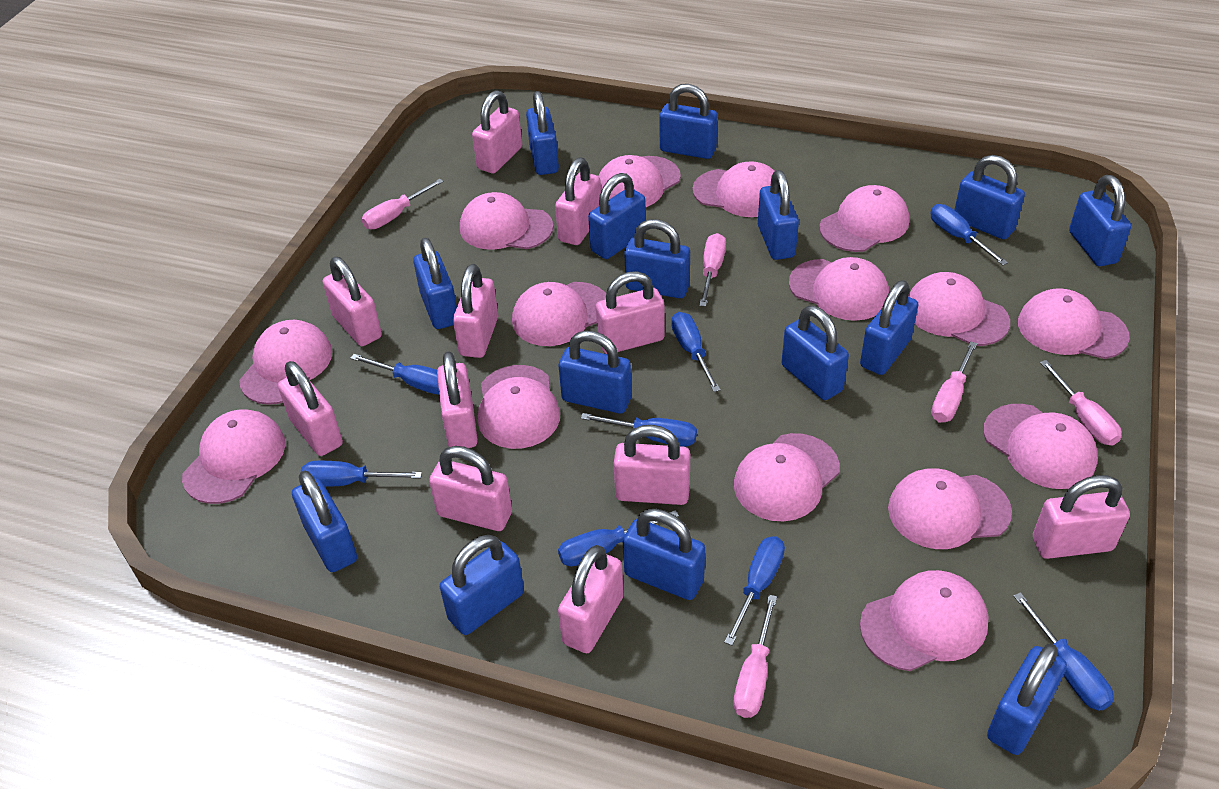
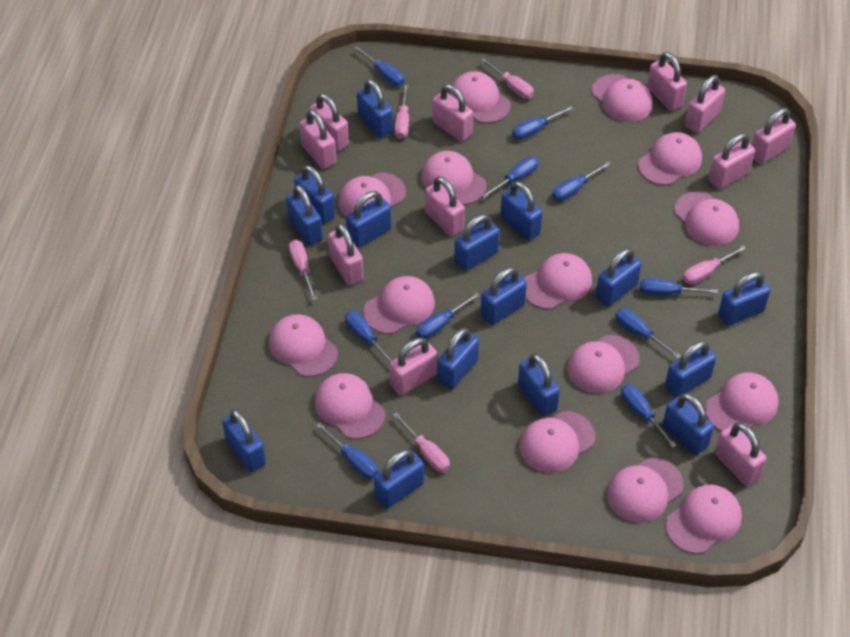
blue screwdriver: [301,461,422,487] [350,354,439,394] [558,510,679,566] [581,413,697,447] [671,312,720,392] [724,536,785,646] [930,204,1008,265] [1013,592,1114,711] = 8 -> [316,423,378,479] [345,311,392,362] [354,46,405,86] [416,292,480,339] [481,157,539,199] [512,106,574,140] [552,162,611,201] [615,308,681,359] [621,385,676,448] [640,278,718,295] = 10

